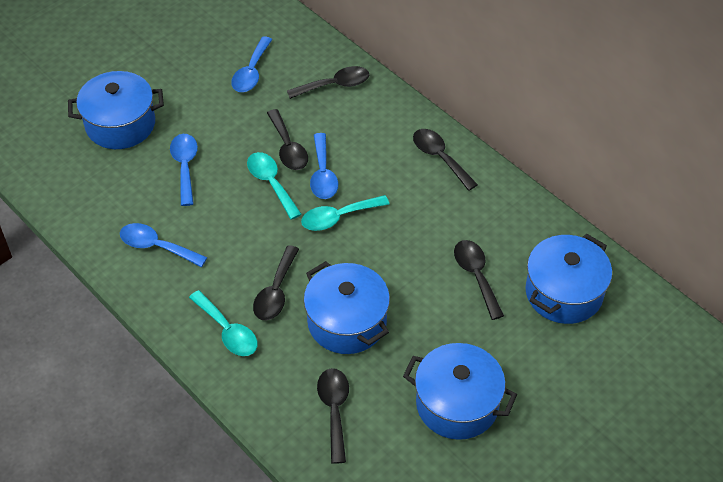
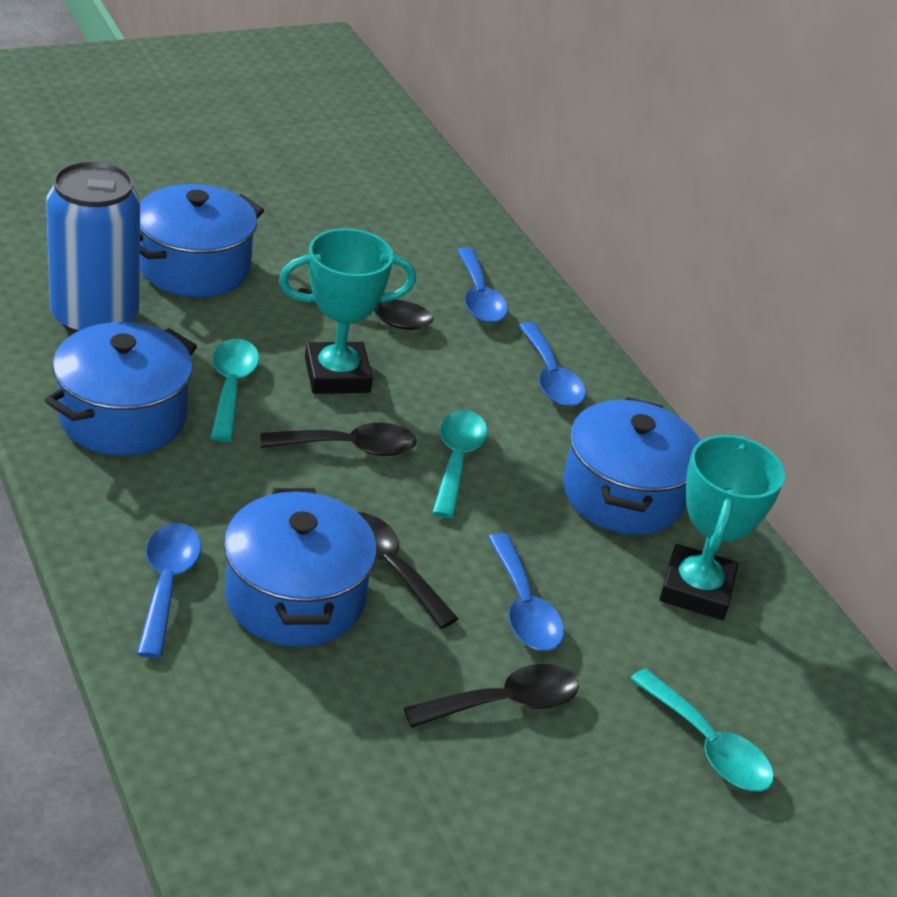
black spoon: [253,245,299,320] [267,109,308,170] [287,66,369,99] [317,368,349,464] [413,129,478,191] [454,240,504,320] = 6 -> [261,423,417,456] [298,288,433,330] [358,512,459,629] [404,664,579,728] = 4
blue can: none = 0 -> [46,161,140,334] = 1
turquoise trophy: none = 0 -> [279,228,416,394] [660,435,785,620] = 2

